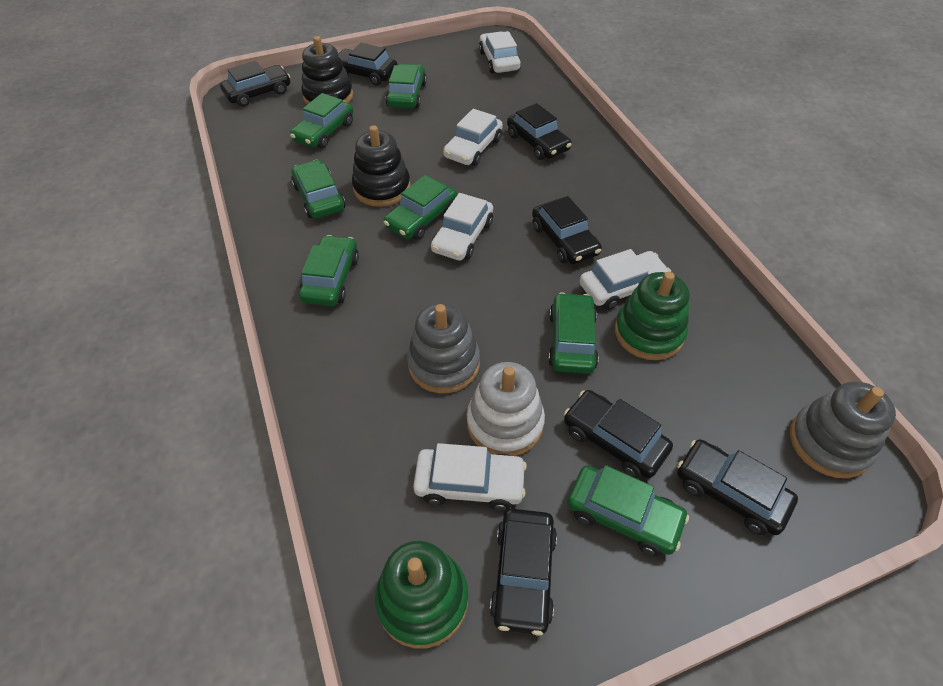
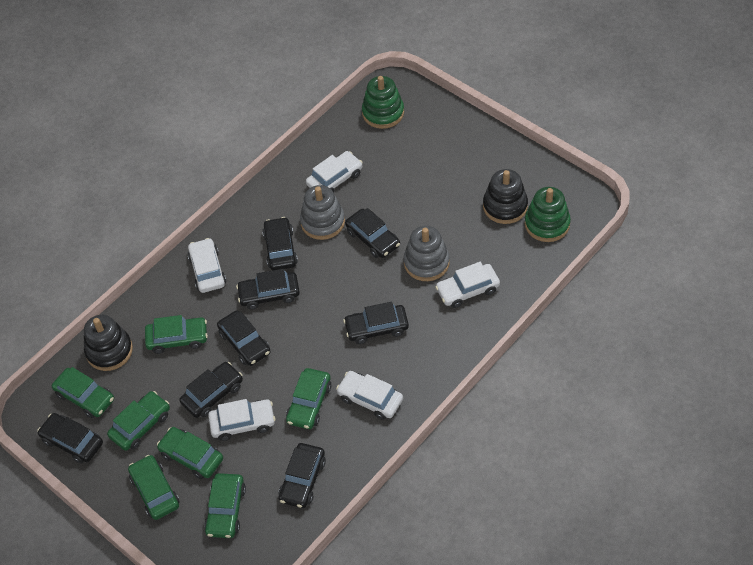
black car: [220,61,290,107] [338,43,397,86] [490,509,557,636] [507,103,572,160] [532,196,602,264] [564,390,673,478] [677,439,798,535] = 7 -> [37,413,103,464] [179,362,243,418] [217,310,271,366] [236,269,300,310] [262,217,298,270] [278,443,326,508] [343,302,409,344] [345,208,400,258] = 8
white stacking toy: [467,362,545,456] = 1 -> none = 0

